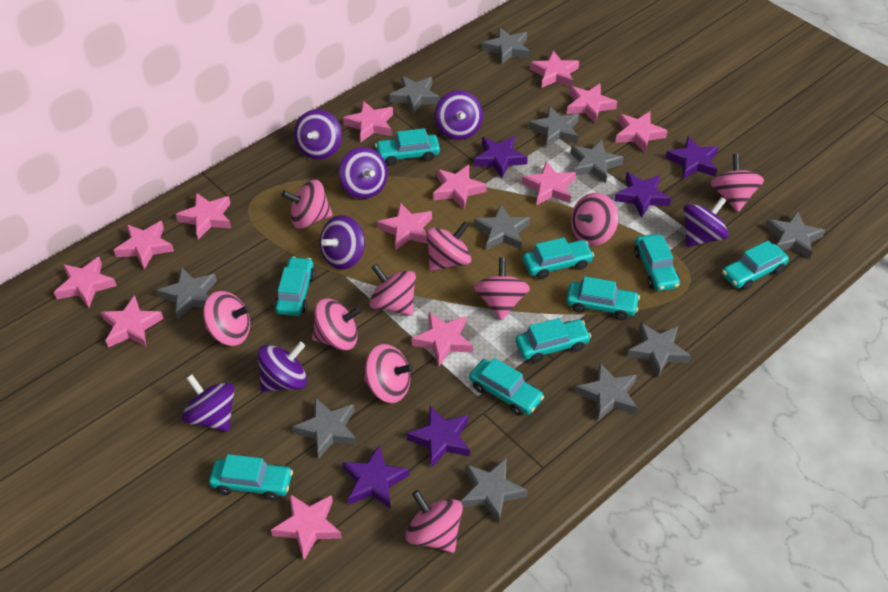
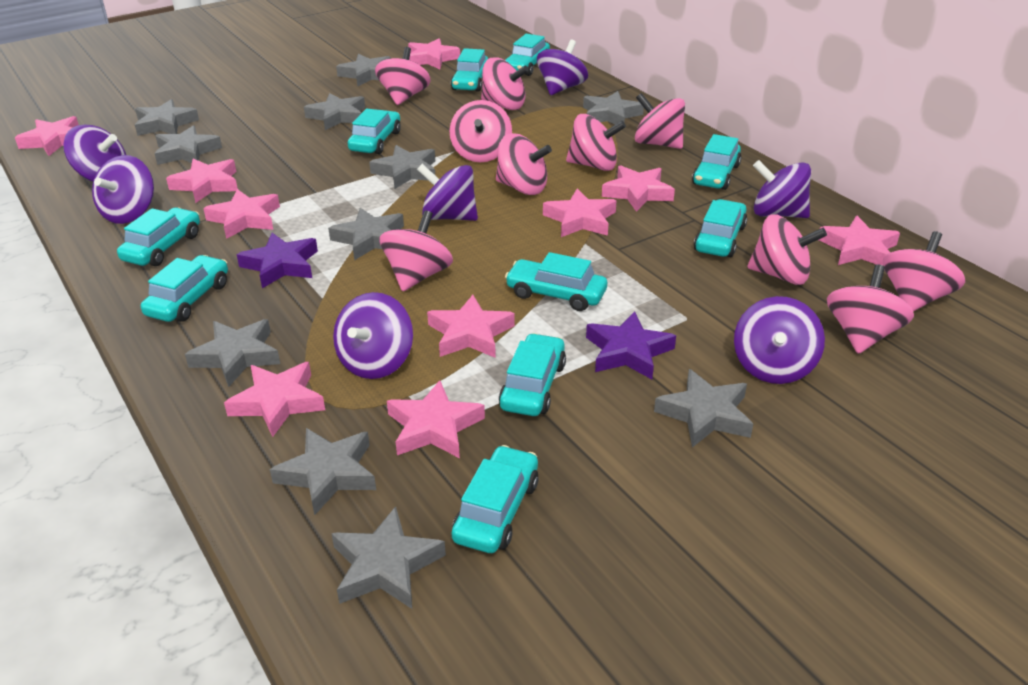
pink star: [54,257,117,308] [101,295,164,347] [114,221,174,270] [176,193,231,239] [271,494,342,560] [343,101,393,142] [377,203,432,251] [411,312,473,366] [433,165,487,209] [522,161,576,206] [530,51,579,88] [567,83,617,123] [615,111,668,152] = 13 -> [15,116,79,156] [166,159,238,203] [203,189,280,239] [224,362,325,437] [387,380,485,458] [408,38,460,69] [427,295,515,358] [543,189,617,237] [602,165,675,212] [819,216,900,265] = 10
purple star: [342,445,409,509] [406,406,470,468] [474,136,528,178] [614,172,671,218] [665,136,719,179] = 5 -> [236,233,318,288] [586,312,676,379] = 2
turquoise car: [209,454,293,501] [275,256,315,316] [375,128,440,166] [469,358,544,416] [515,318,591,363] [523,237,594,279] [566,276,640,320] [634,234,680,291] [722,240,789,290] = 9 -> [117,207,200,266] [141,255,228,322] [348,108,401,154] [451,48,488,92] [452,445,538,553] [499,333,566,416] [505,34,550,76] [505,252,607,311] [692,134,742,190] [694,199,748,257] = 10

